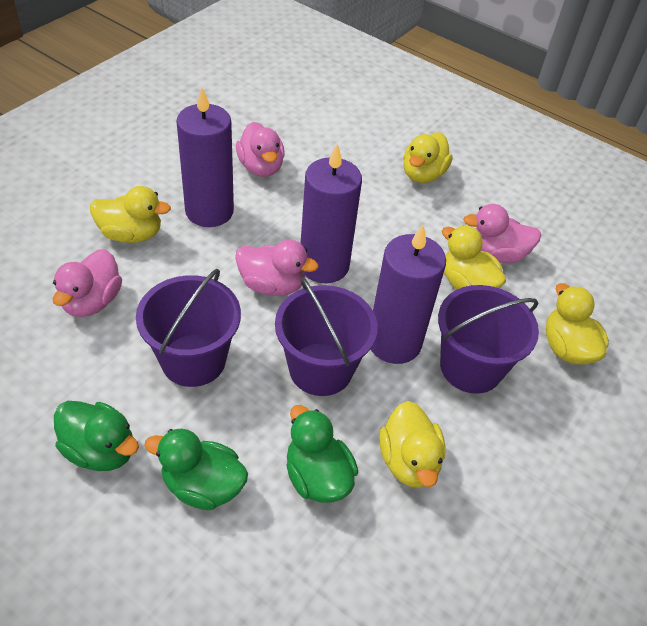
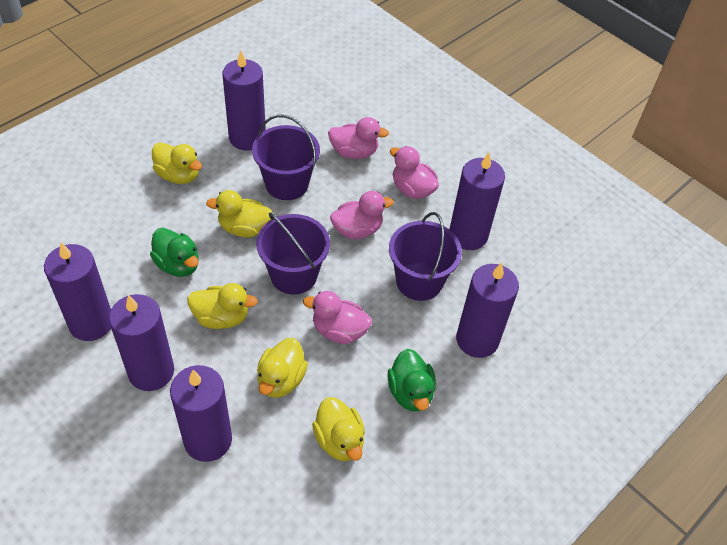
green duck: [54,401,139,471] [144,429,248,510] [286,405,358,503] = 3 -> [150,228,199,277] [388,349,436,412] = 2
purple candle: [176,88,234,227] [301,144,362,283] [371,225,446,364] = 3 -> [44,243,111,341] [109,294,174,391] [170,365,232,462] [222,51,266,151] [449,153,505,250] [456,263,519,358] = 6

